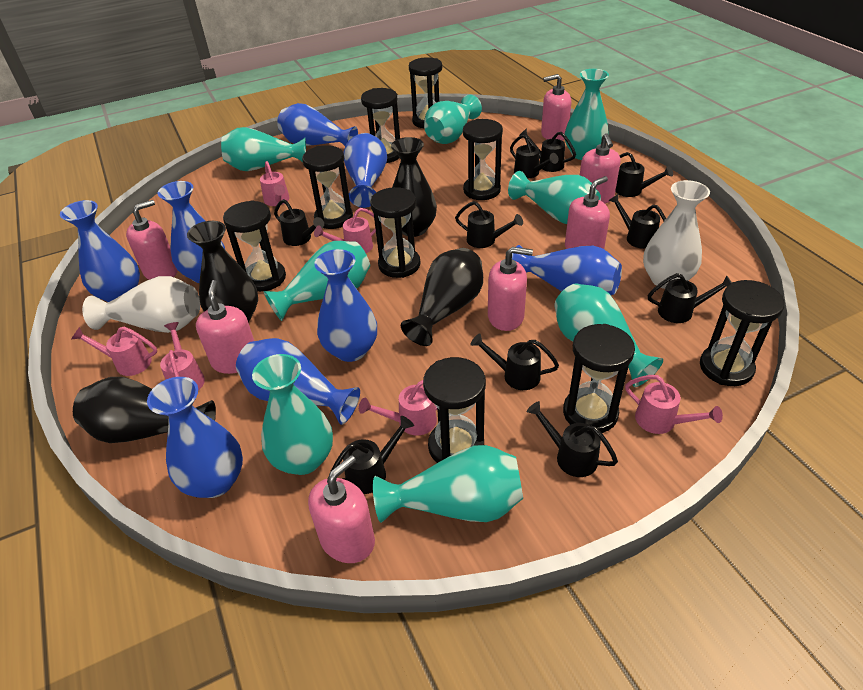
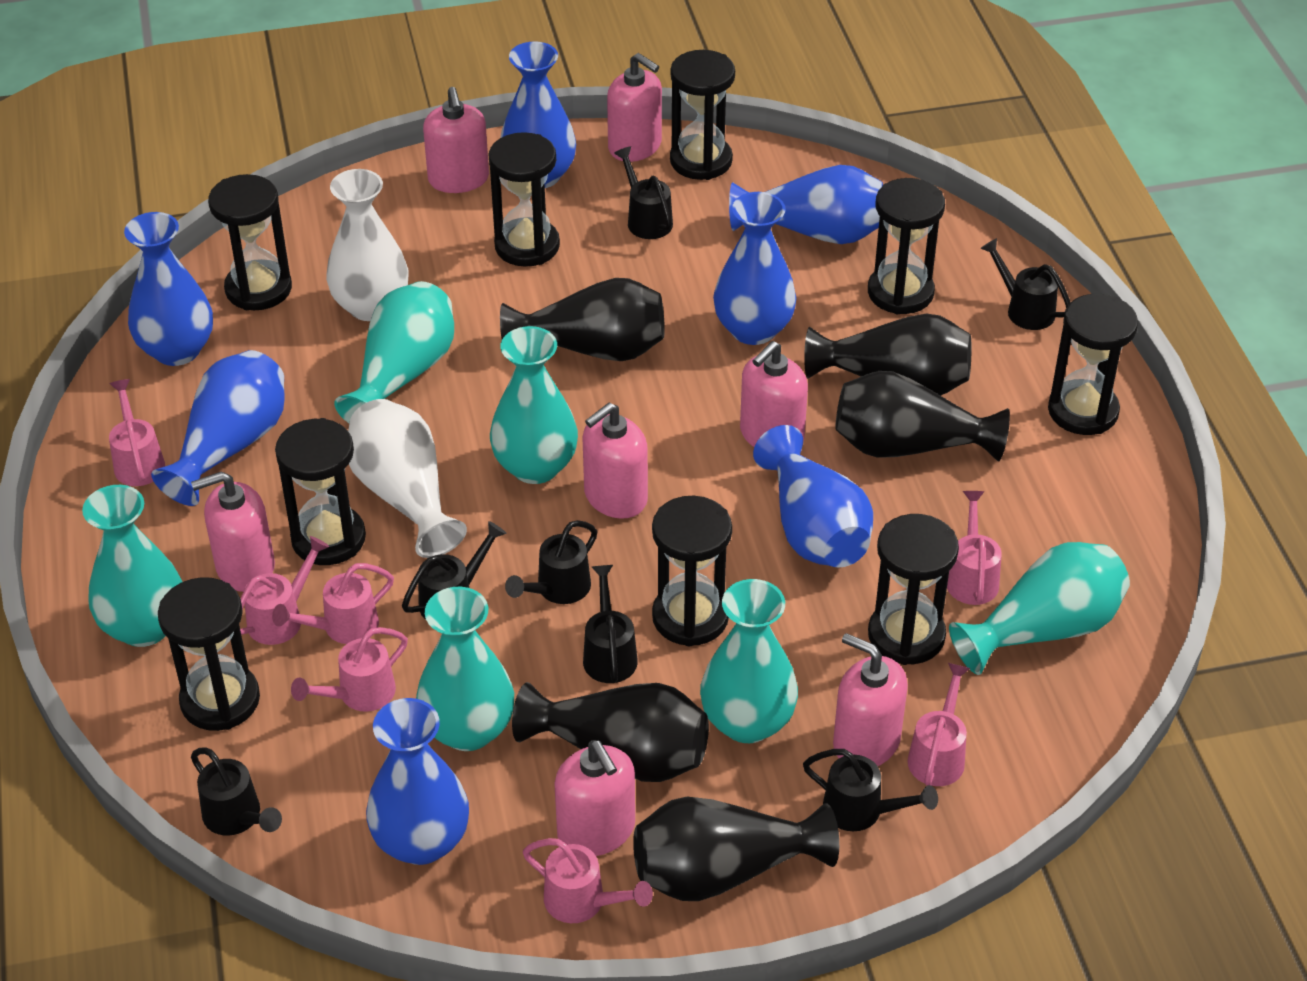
black vase: [73,377,216,443] [187,221,258,322] [391,137,437,237] [401,248,483,346] = 4 -> [500,278,665,361] [512,682,709,782] [633,797,839,901] [804,313,972,396] [835,371,1010,462] = 5
black watering can: [274,199,324,246] [330,416,414,494] [455,201,523,248] [471,333,559,390] [510,135,558,179] [519,128,576,172] [527,401,618,477] [608,194,666,249] [615,152,673,197] [648,273,732,323] = 10 -> [191,747,282,835] [402,521,506,620] [505,520,597,604] [583,565,638,683] [614,146,673,239] [803,749,938,831] [980,238,1070,330] = 7
blue vase: [60,200,140,303] [147,377,243,498] [158,181,225,283] [236,338,360,425] [277,103,358,146] [314,249,377,362] [343,133,387,208] [512,245,622,295] = 8 -> [124,212,213,366] [151,350,285,506] [366,698,469,865] [500,41,576,188] [713,192,796,345] [729,165,883,244] [753,425,873,568] = 7
pink watering can: [72,327,157,376] [160,322,205,391] [260,161,290,206] [314,208,382,253] [359,380,437,435] [625,375,723,434] = 6 -> [109,379,165,486] [240,536,329,645] [272,563,394,644] [291,627,408,712] [523,838,653,923] [908,663,970,786] [947,491,1002,605] = 7
turquoise vase: [221,127,306,171] [252,354,333,475] [263,241,370,321] [373,445,523,523] [424,95,482,144] [508,171,601,224] [554,284,663,387] [565,69,609,160] = 8 -> [82,485,182,647] [334,281,454,423] [416,587,514,751] [490,326,578,484] [700,579,798,743] [949,542,1130,675] = 6

